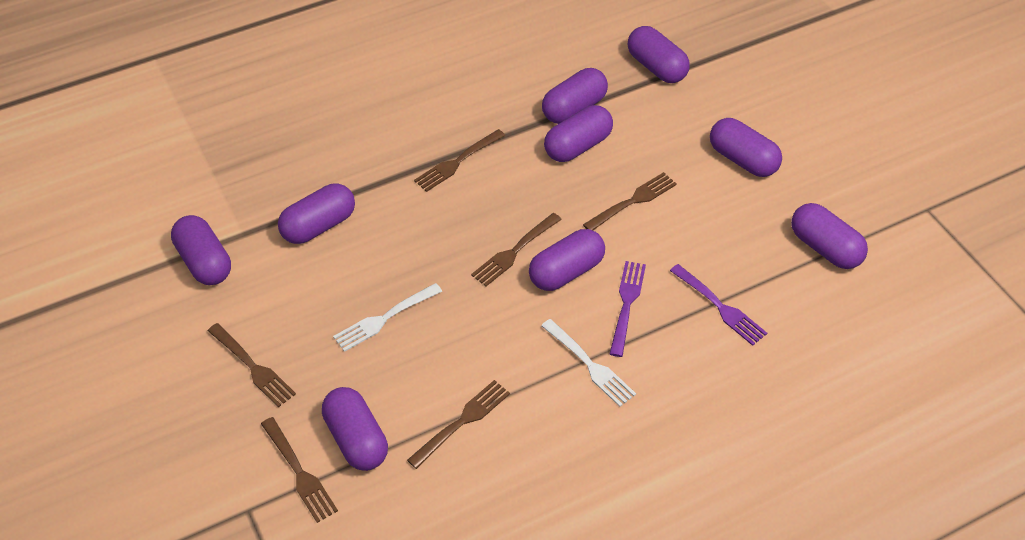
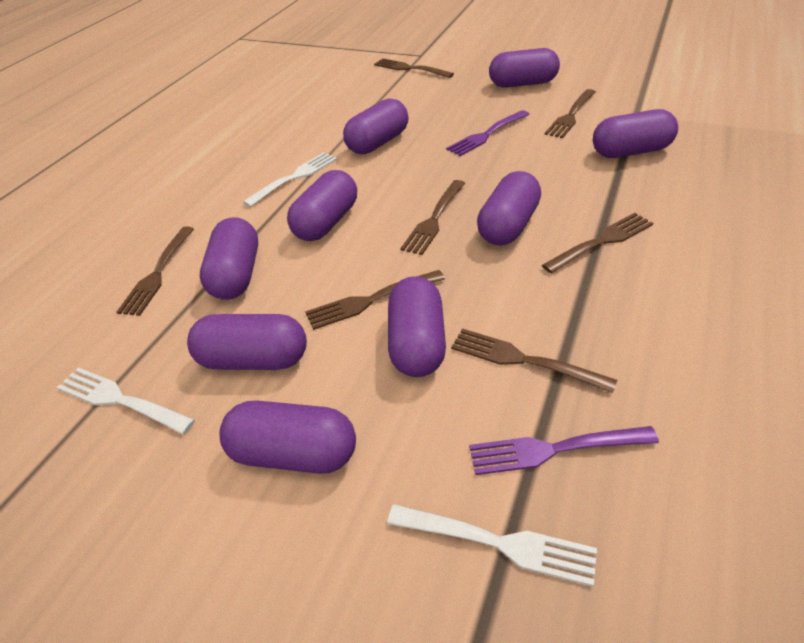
brown fork: [208,323,296,408] [261,417,338,523] [407,380,510,469] [414,129,505,192] [471,213,562,287] [583,172,677,230] = 6 -> [117,226,194,316] [305,270,445,330] [374,58,454,78] [400,180,465,255] [451,328,617,394] [542,213,653,274] [545,89,596,138] = 7
white fork: [333,283,442,352] [541,319,636,407] = 2 -> [57,368,195,434] [243,152,337,207] [387,504,597,587] = 3

